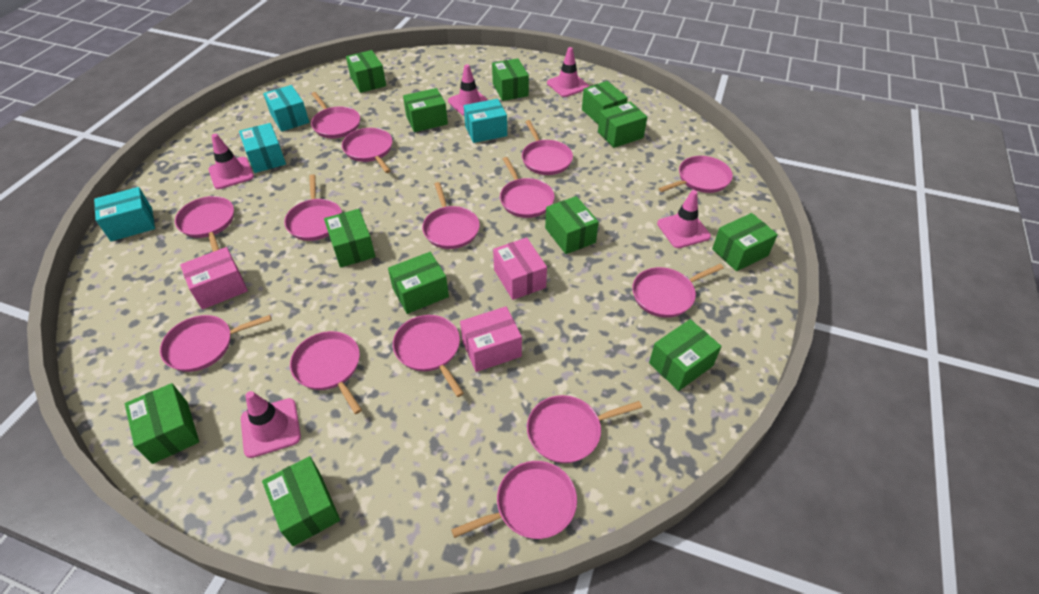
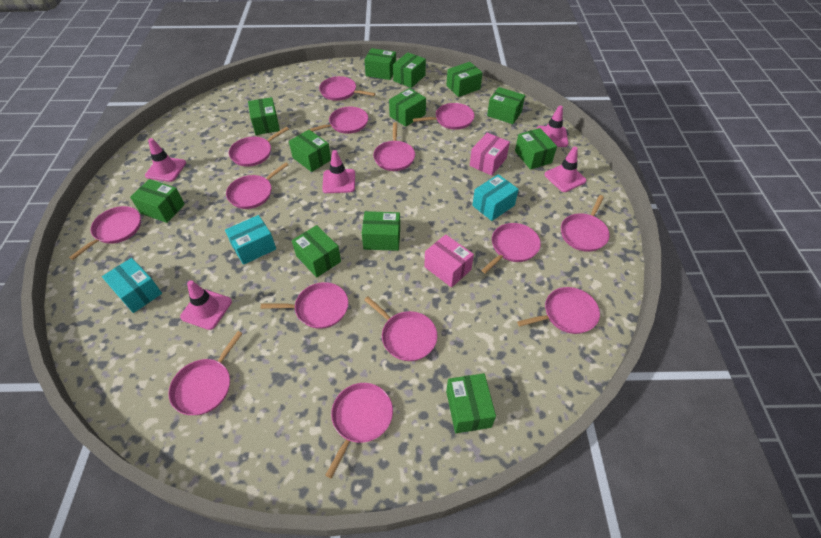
pink box: [180,247,248,310] [460,306,522,372] [493,238,547,300] = 3 -> [424,234,474,287] [470,133,510,176] = 2
turquoise box: [94,187,155,241] [239,123,286,173] [263,85,309,132] [464,99,507,143] = 4 -> [102,258,162,313] [225,215,276,265] [472,174,519,221] = 3

